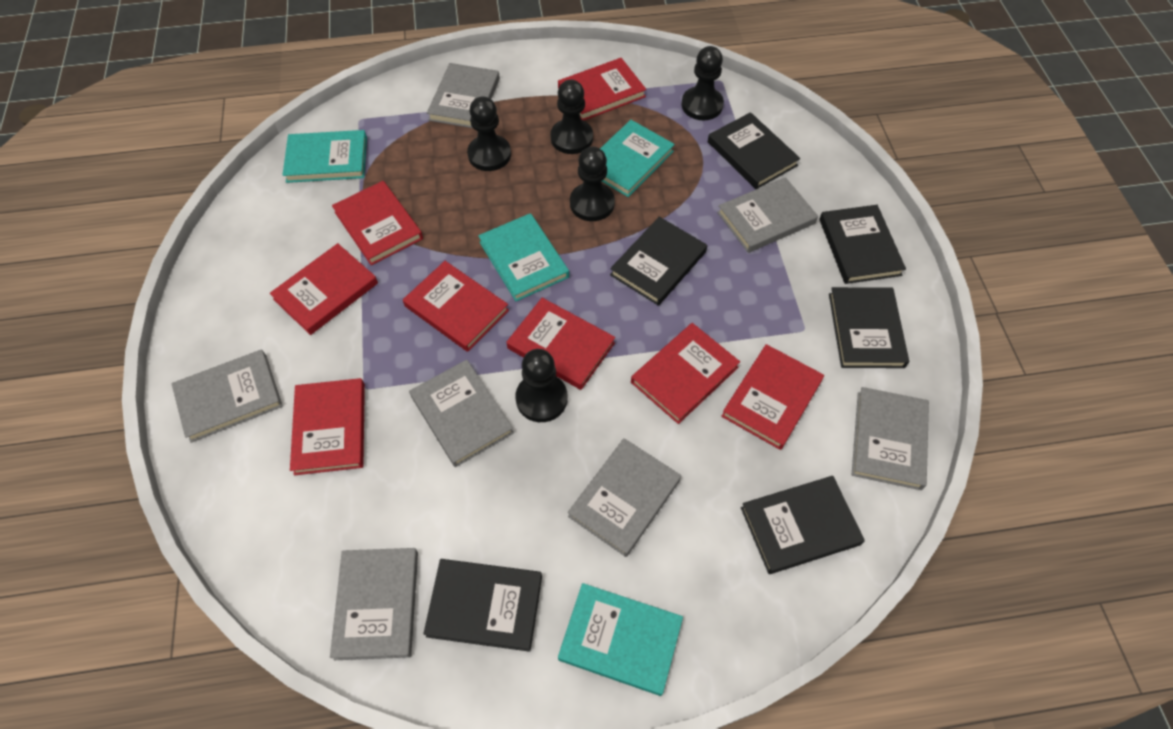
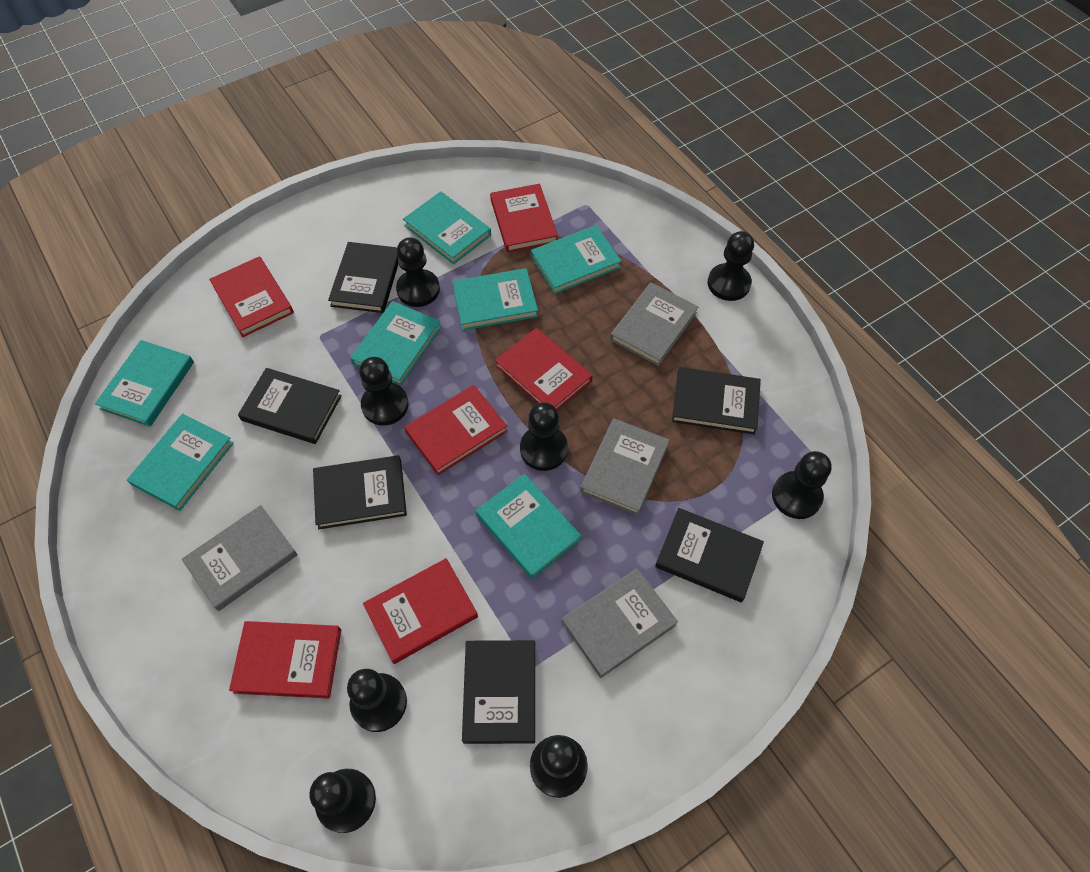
black pawn: [467,96,511,171] [515,349,568,422] [550,79,593,154] [570,147,615,221] [681,46,724,120] = 5 -> [309,769,376,833] [347,669,407,732] [359,357,409,426] [396,237,440,307] [520,402,568,471] [530,735,588,798] [708,231,754,301] [772,451,832,519] = 8
grey book: [172,349,283,443] [330,548,418,660] [409,360,514,467] [427,63,500,128] [568,438,681,557] [717,177,818,253] [852,387,929,490] = 7 -> [182,505,298,611] [562,568,678,678] [580,418,670,515] [610,282,699,366] = 4
red book: [270,243,378,335] [290,378,365,475] [332,181,423,266] [403,261,509,352] [507,298,615,390] [558,58,646,121] [631,323,740,424] [721,344,824,450] = 8 -> [209,256,294,337] [229,621,341,699] [363,558,478,664] [404,385,508,475] [490,184,558,253] [495,328,592,410] = 6
turquoise book: [283,130,367,183] [478,213,569,301] [558,583,683,696] [600,120,675,197] = 4 -> [95,340,194,427] [127,413,234,511] [350,301,441,386] [403,191,491,264] [452,268,538,330] [476,474,581,579] [531,225,622,294] = 7

